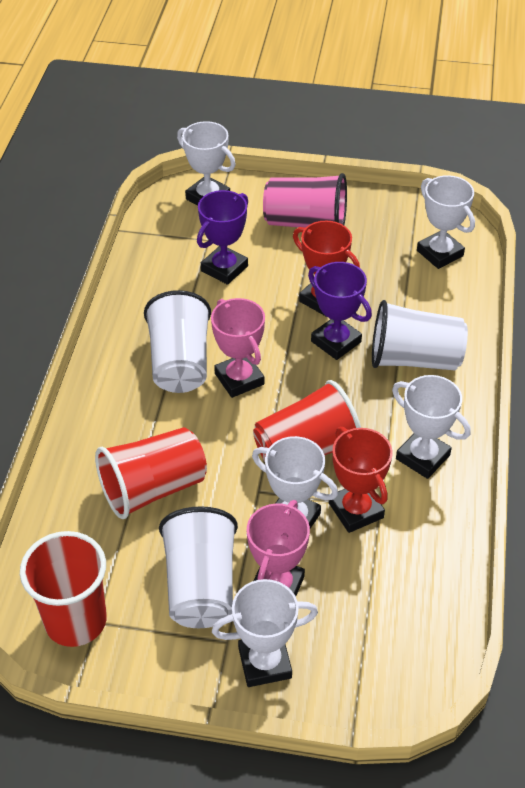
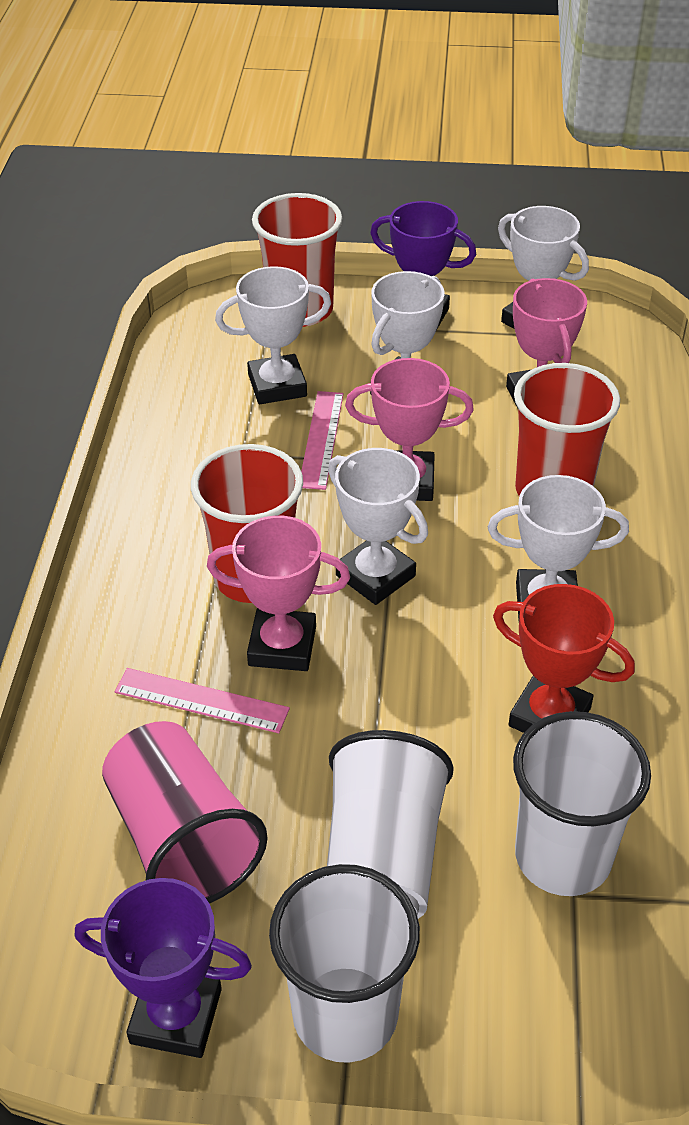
pink ruler: none = 0 -> [115,668,290,733] [301,391,344,490] = 2
pink trophy: [211,298,265,398] [247,500,310,596] = 2 -> [207,516,350,671] [345,358,474,501] [506,278,587,408] = 3
red trophy: [293,221,360,316] [329,427,393,533] = 2 -> [493,584,635,733] = 1

